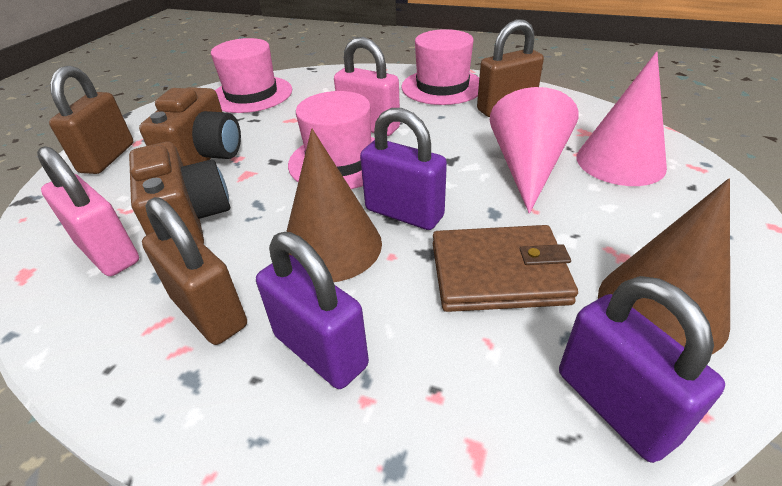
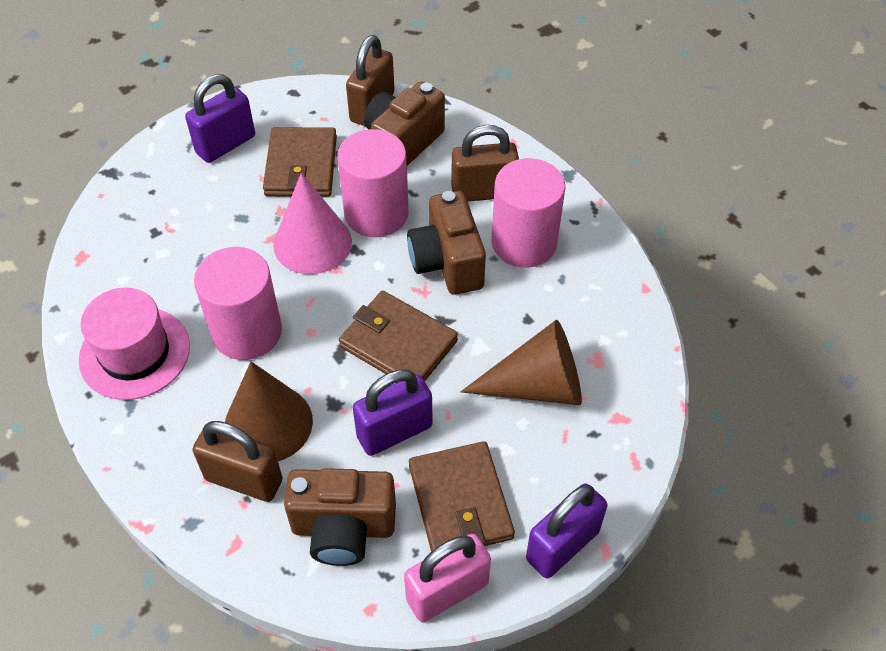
brown camera: [129,142,230,244] [139,87,241,166] = 2 -> [284,468,396,566] [364,81,445,166] [407,191,486,295] = 3
brown wallet: [433,225,578,312] = 1 -> [263,127,337,197] [339,291,458,382] [409,441,515,552] = 3
pink cone: [490,87,579,213] [577,51,667,186] = 2 -> [273,173,352,274] = 1
pink cylinder: none = 0 -> [194,247,282,360] [337,129,409,237] [491,158,565,268] = 3
pink hat: [211,38,292,113] [288,91,375,189] [401,29,479,105] = 3 -> [79,288,190,400] = 1
pink padlock: [37,146,139,276] [334,37,400,136] = 2 -> [404,534,491,622] = 1

